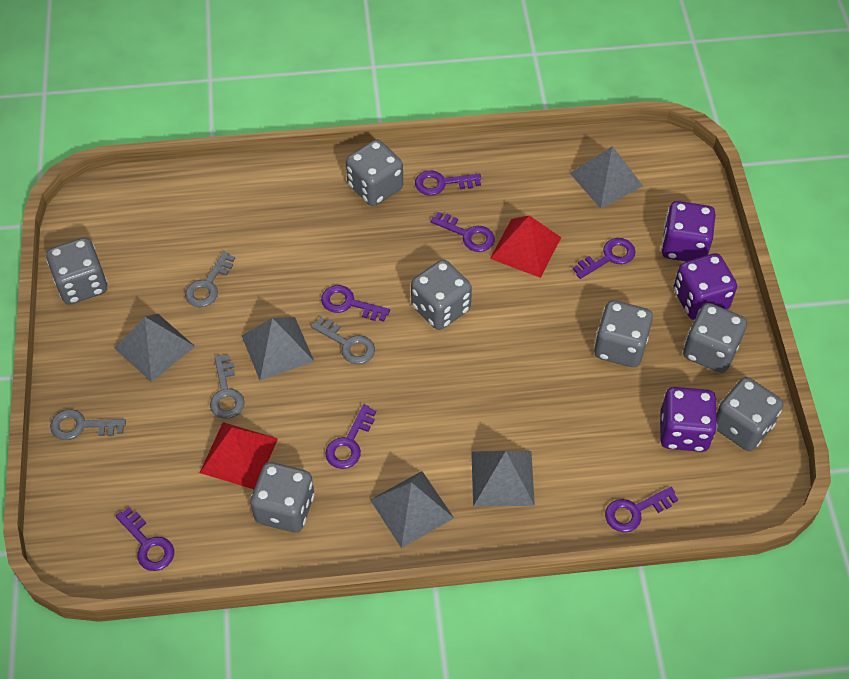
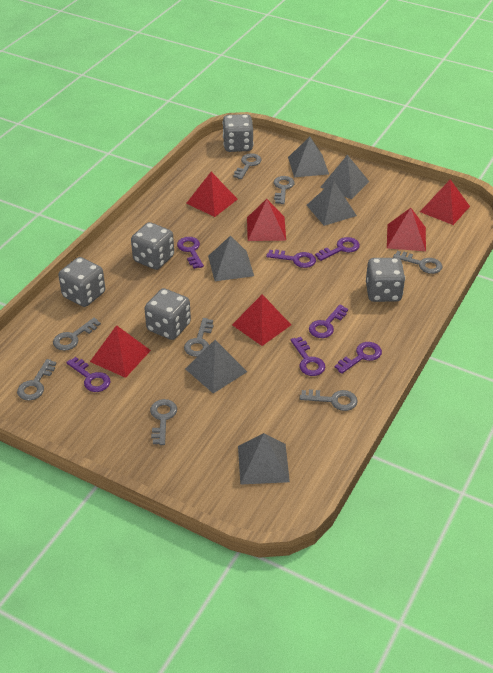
grey dice: [46,237,107,305] [250,462,314,533] [346,139,403,206] [411,259,472,330] [594,300,653,367] [683,303,747,373] [716,377,783,451] = 7 -> [58,257,105,307] [131,222,174,270] [144,288,191,340] [222,114,254,152] [366,258,405,302] = 5
grey key: [50,409,126,440] [185,251,235,307] [210,355,245,419] [311,317,375,364] = 4 -> [17,359,57,401] [53,318,101,351] [150,399,177,445] [184,318,213,357] [234,153,262,179] [274,176,295,204] [300,389,358,411] [393,251,442,274] = 8
grey pyramid: [114,314,195,382] [241,317,314,381] [370,471,454,548] [471,451,535,506] [570,146,643,209] = 5 -> [185,340,247,394] [208,235,254,281] [238,433,290,485] [288,137,329,177] [307,181,357,226] [320,155,369,199] = 6
purple dice: [660,387,717,452] [661,201,716,262] [674,253,737,320] = 3 -> none = 0
red pyramid: [200,422,278,489] [490,216,561,278] = 2 -> [90,325,151,378] [186,172,238,217] [232,294,291,346] [247,199,286,241] [387,208,426,251] [420,179,470,225] = 6

